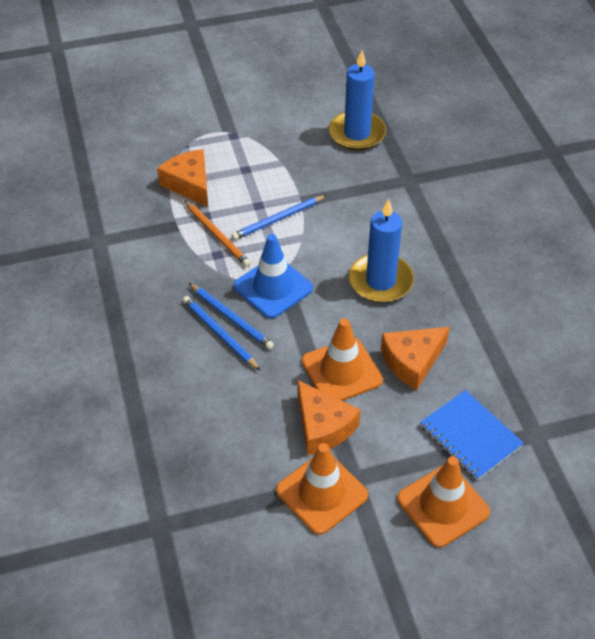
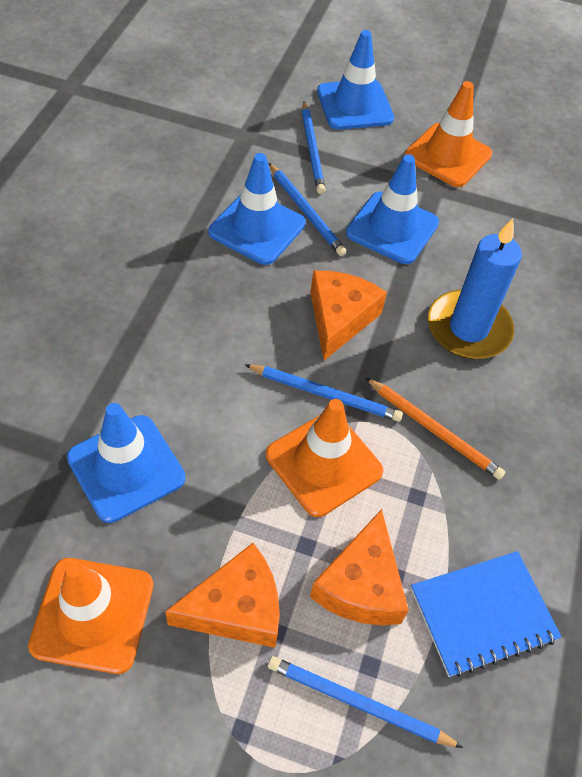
blue candle: [329,50,386,150] [349,199,414,303] = 2 -> [428,218,522,359] = 1
blue pencil: [183,296,260,370] [189,283,274,350] [232,195,327,240] = 3 -> [245,365,403,422] [268,656,463,748] [269,163,347,256] [302,102,325,194] = 4
blue traffic cone: [234,234,313,318] = 1 -> [67,403,185,523] [209,153,306,265] [317,30,394,130] [346,154,439,264] = 4

